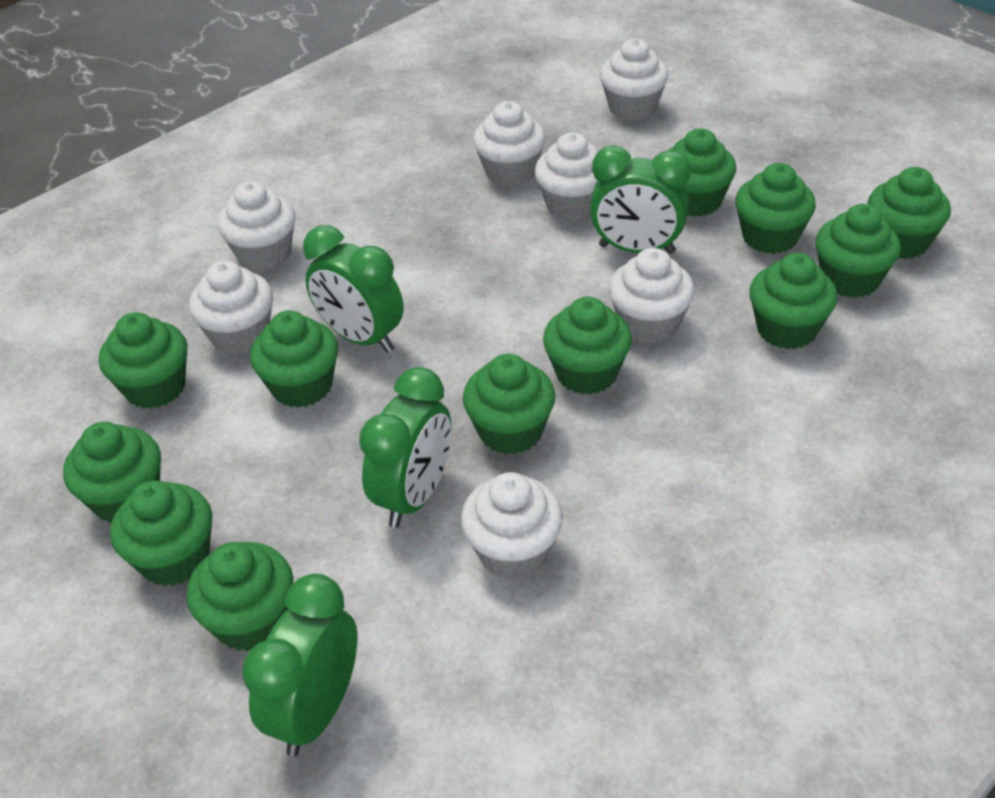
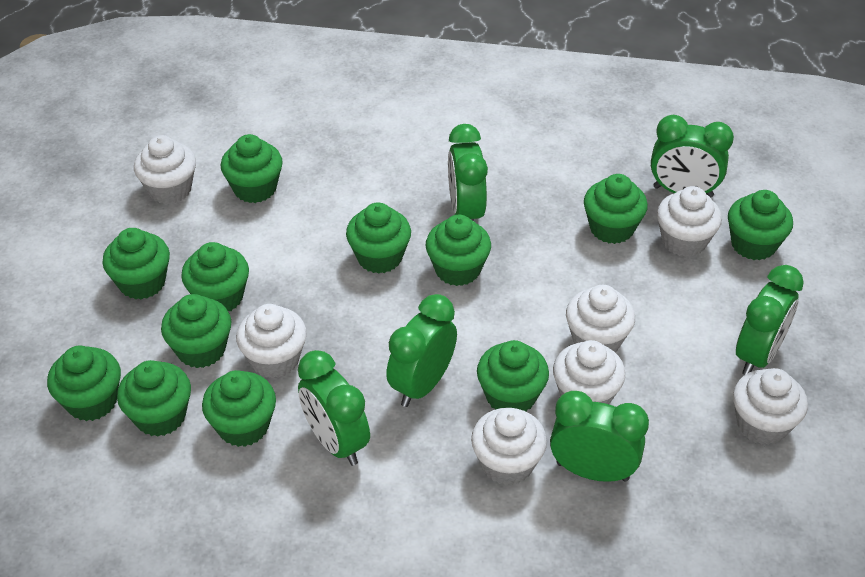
green clock: [242,574,357,756] [303,225,404,353] [359,367,452,528] [590,146,691,254] = 4 -> [298,350,370,466] [386,294,457,407] [448,124,488,221] [550,391,649,482] [651,115,734,198] [736,265,804,375] = 6

